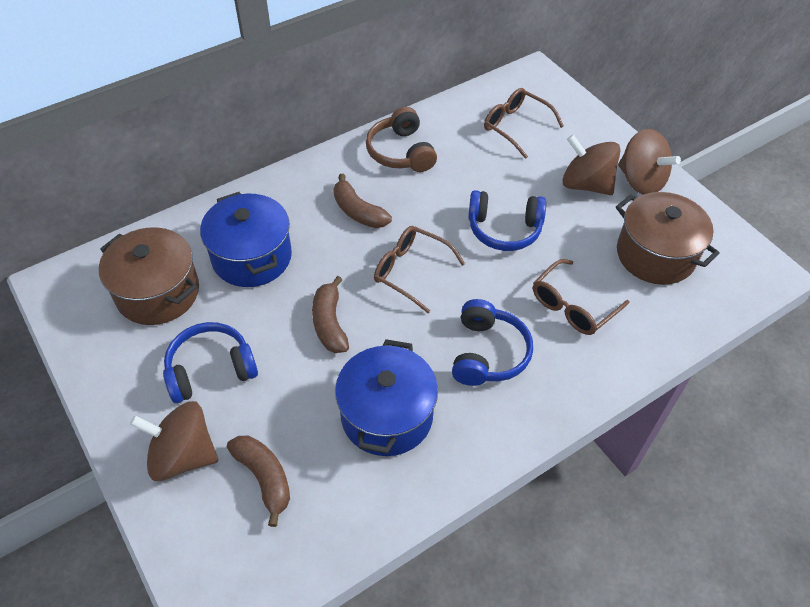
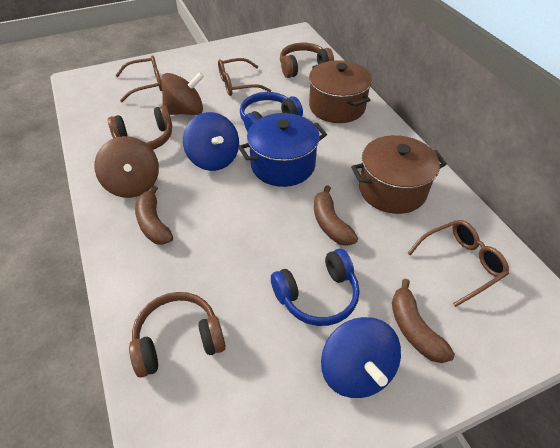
blue headphones: [163,322,258,403] [452,299,533,386] [468,190,546,251] = 3 -> [240,92,303,132] [271,249,360,326] = 2
blue pot: [200,192,292,287] [335,339,438,456] = 2 -> [238,113,327,187] = 1
blue spinning top: none = 0 -> [183,112,239,171] [321,317,401,398] = 2
brown headphones: [366,107,437,172] = 1 -> [108,106,172,150] [129,292,226,378] [280,43,334,78] = 3
brown spinning top: [130,401,218,481] [562,135,620,195] [618,129,681,195] = 3 -> [95,136,159,198] [161,72,204,115] = 2

